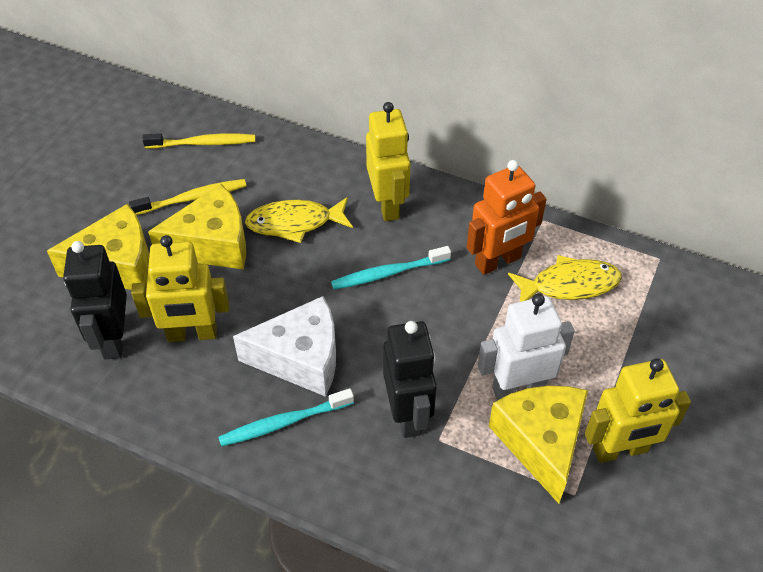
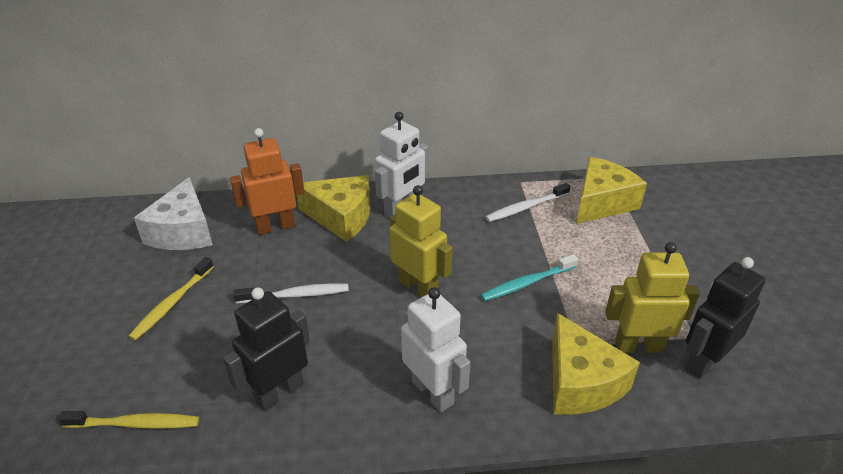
turquoise toothbrush: [218,389,354,447] [331,246,451,290] = 2 -> [481,254,578,301] = 1
white robot: [478,294,575,401] = 1 -> [375,112,428,218] [401,287,471,412] = 2
white toothbrush: none = 0 -> [233,283,349,304] [486,183,570,222] = 2
yellow fish: [245,197,353,243] [508,255,622,302] = 2 -> none = 0
yellow robot: [131,235,229,342] [366,102,411,221] [585,358,691,463] = 3 -> [389,185,453,297] [605,242,700,353] = 2

